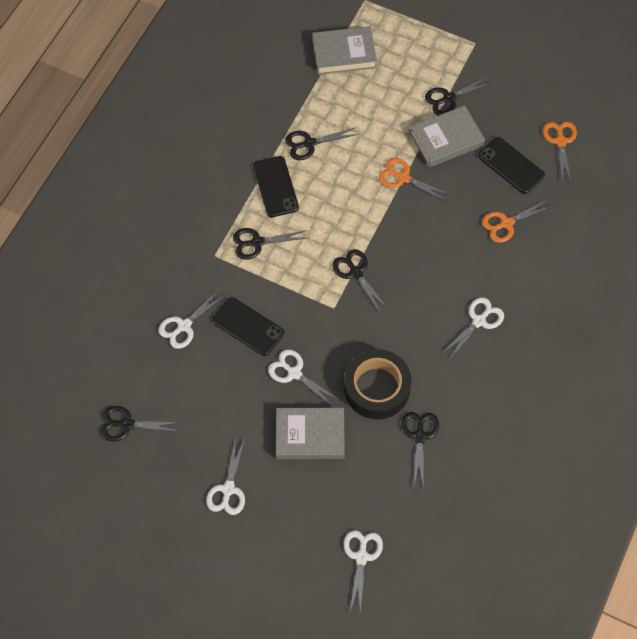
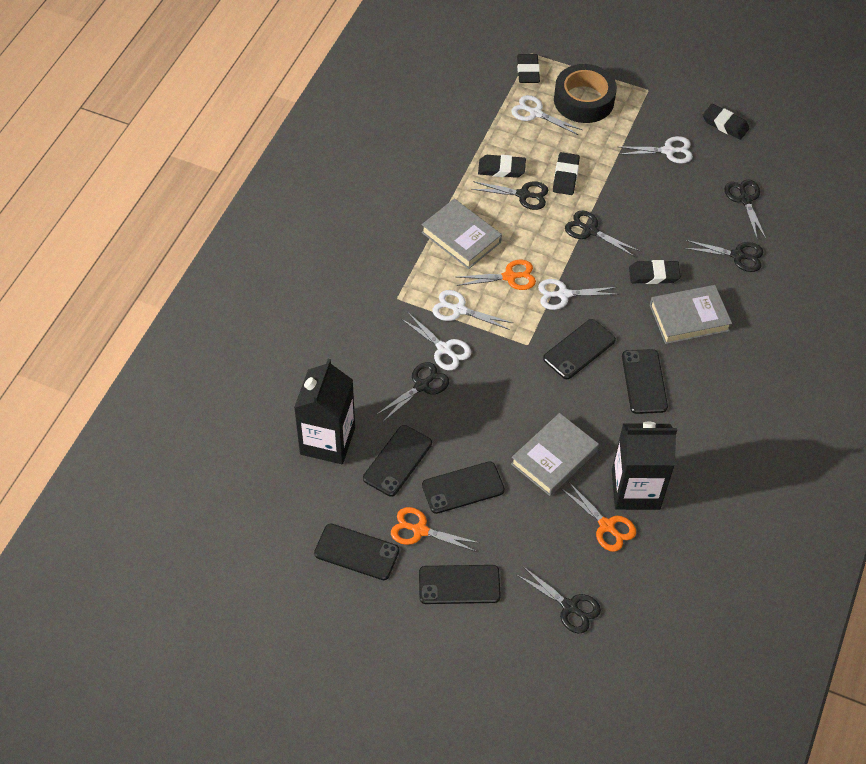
black carton: none = 0 -> [294,359,355,464] [612,422,677,510] = 2
black eraser: none = 0 -> [478,155,526,178] [517,54,540,83] [553,152,580,195] [629,260,681,284] [703,104,750,140] = 5
black phone: [212,297,284,356] [253,156,299,217] [478,137,545,194] = 3 -> [314,524,400,580] [363,425,432,497] [419,565,501,604] [422,461,505,514] [543,319,616,379] [622,349,668,414] = 6

